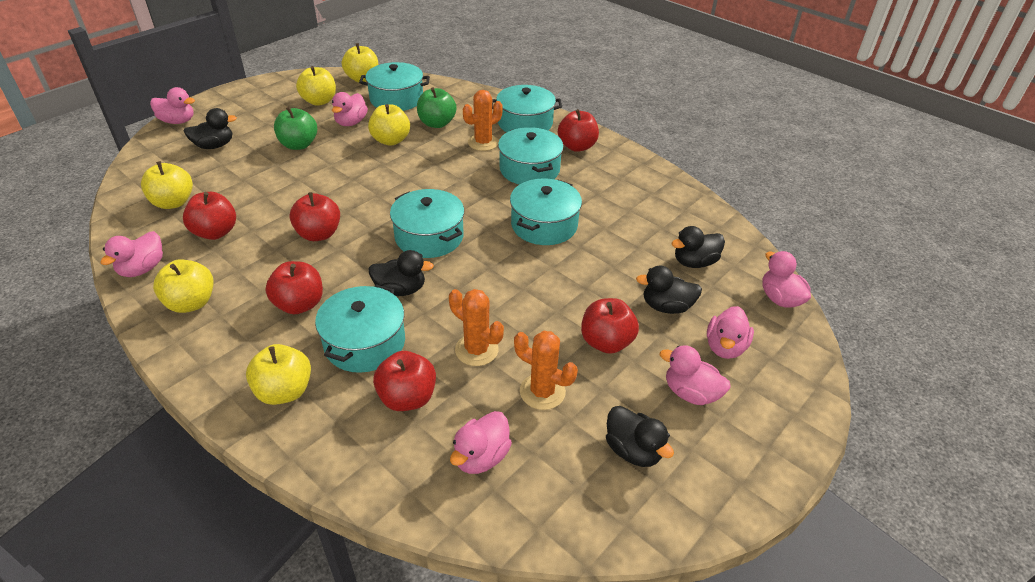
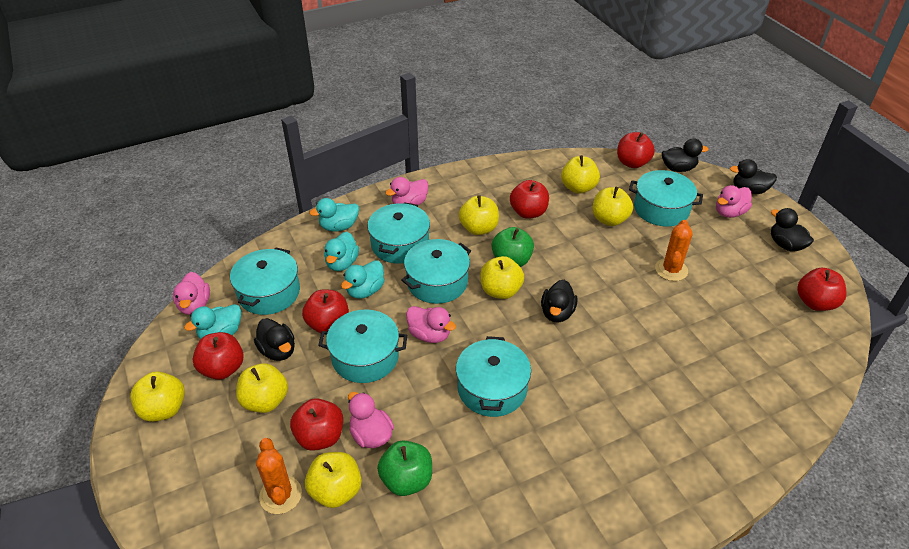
orange cactus: [449,289,504,366] [463,90,503,151] [514,331,578,410] = 3 -> [256,438,302,514] [655,220,693,281] = 2
pink duck: [100,231,163,277] [150,87,195,124] [332,92,368,126] [450,411,512,474] [660,345,731,405] [707,306,754,359] [763,251,811,308] = 7 -> [173,272,210,315] [348,392,394,448] [385,177,428,205] [406,306,456,343] [716,185,752,218] = 5
turquoise duck: none = 0 -> [184,304,241,339] [309,198,359,232] [324,232,359,271] [341,260,385,299] = 4
yellow apple: [141,161,193,209] [153,259,213,313] [246,344,311,405] [296,66,336,106] [342,43,378,82] [368,104,410,146] = 6 -> [130,372,185,422] [236,363,288,413] [305,452,362,508] [459,195,499,235] [480,256,524,299] [561,155,600,194] [593,187,633,226] = 7

